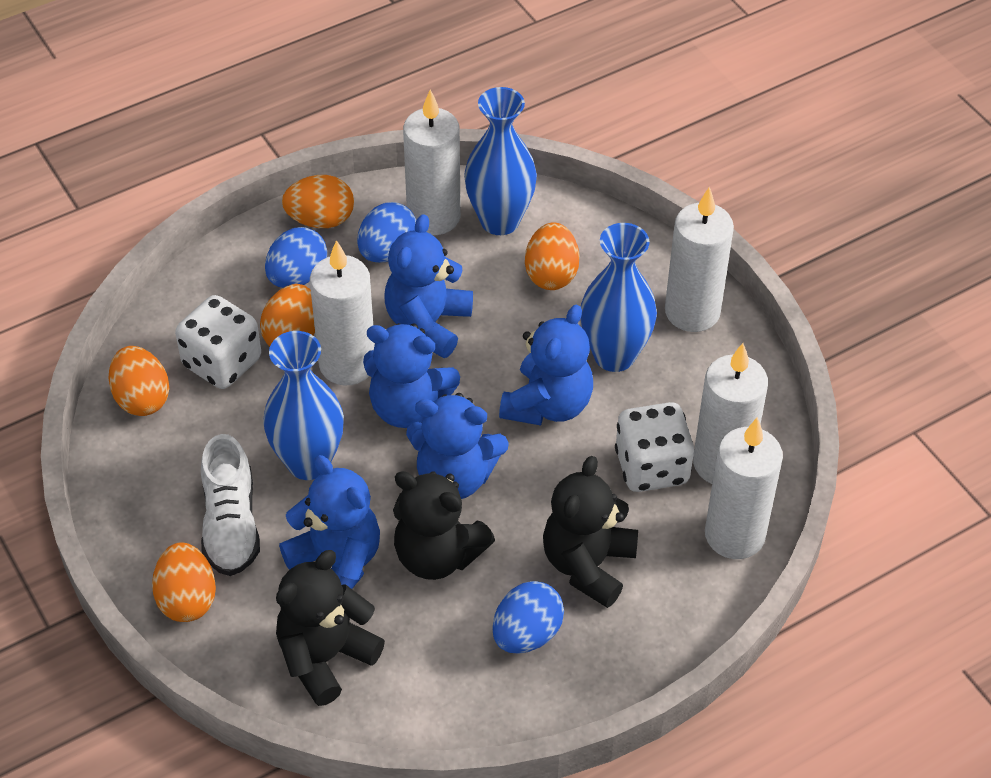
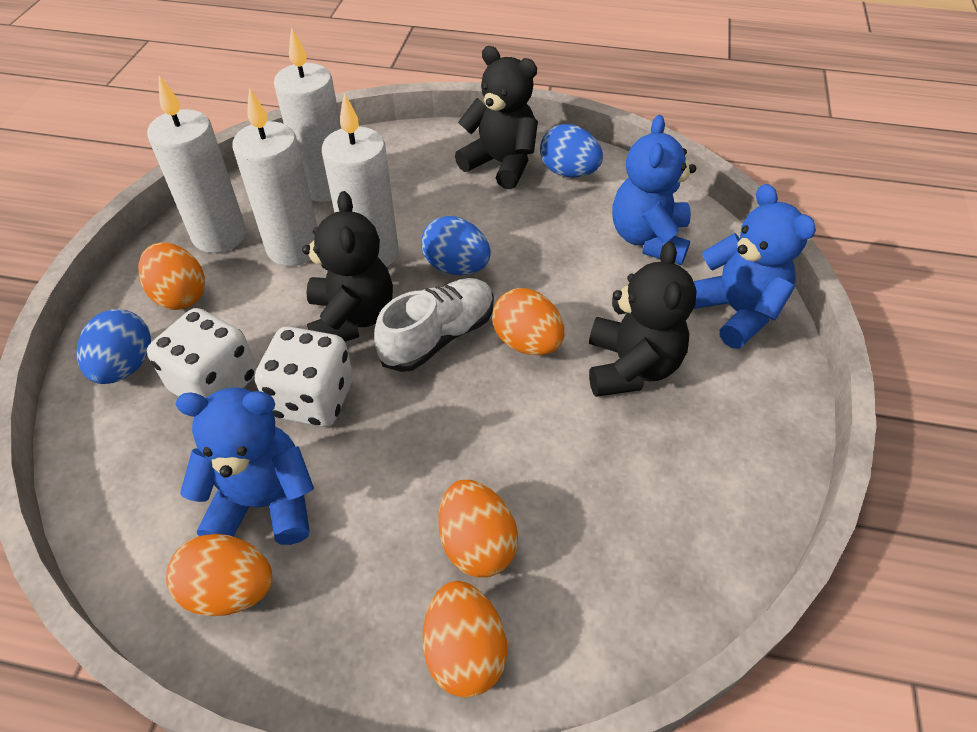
blue teddy bear: [279,455,380,589] [363,323,460,428] [384,214,473,358] [406,393,509,499] [499,305,593,425] = 5 -> [175,387,314,545] [612,115,696,265] [693,184,816,349] = 3
blue vase: [263,331,344,480] [464,87,537,235] [581,223,657,372] = 3 -> none = 0
white candle: [310,240,375,386] [403,90,461,235] [665,187,734,332] [693,343,768,484] [705,417,783,559] = 5 -> [147,76,246,253] [232,88,318,266] [274,27,341,202] [322,93,399,267] = 4

